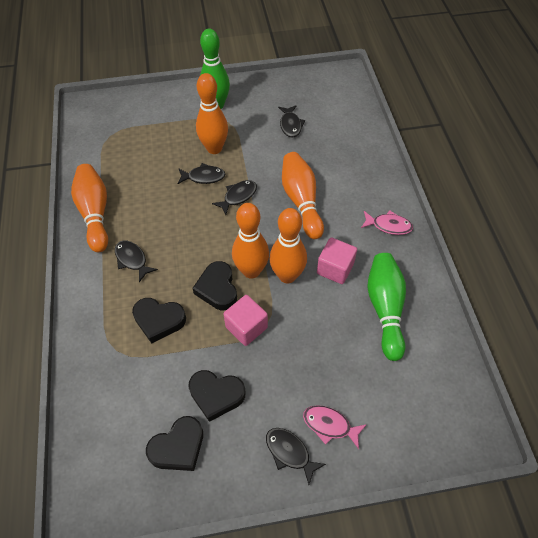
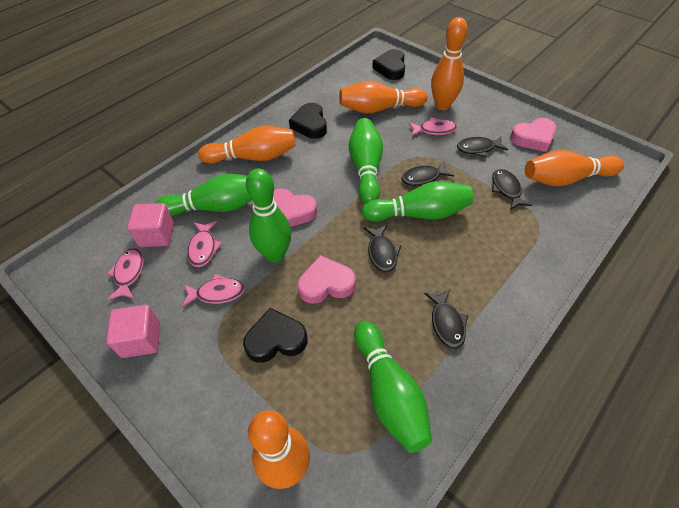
black heart: [132,298,186,344] [146,416,203,471] [188,370,245,422] [192,261,237,310] = 4 -> [243,308,308,363] [289,103,327,139] [372,49,405,80] = 3
green bowling pin: [200,29,230,109] [367,253,406,361] = 2 -> [155,174,252,217] [246,169,291,262] [349,118,383,204] [354,321,432,453] [361,181,473,222] = 5
pink fish: [303,405,367,449] [361,211,413,235] = 2 -> [107,248,144,300] [182,274,245,307] [187,221,222,267] [408,117,457,136] = 4
pink heart: none = 0 -> [273,188,317,227] [298,255,356,304] [510,118,557,152] = 3

